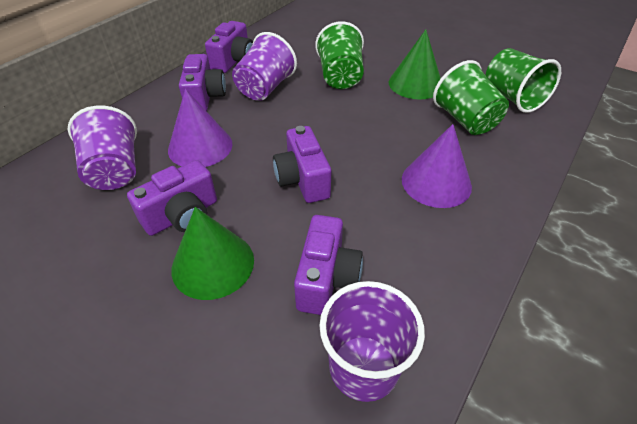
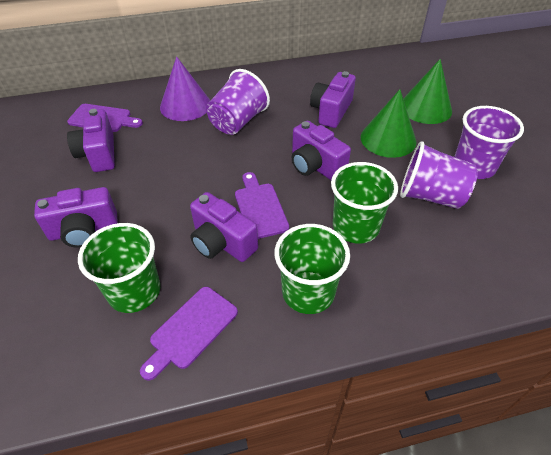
purple cone: [168,89,233,167] [402,124,472,208] = 2 -> [160,56,210,121] = 1
purple cutting board: none = 0 -> [67,104,143,132] [140,287,238,381] [235,172,289,239] = 3

